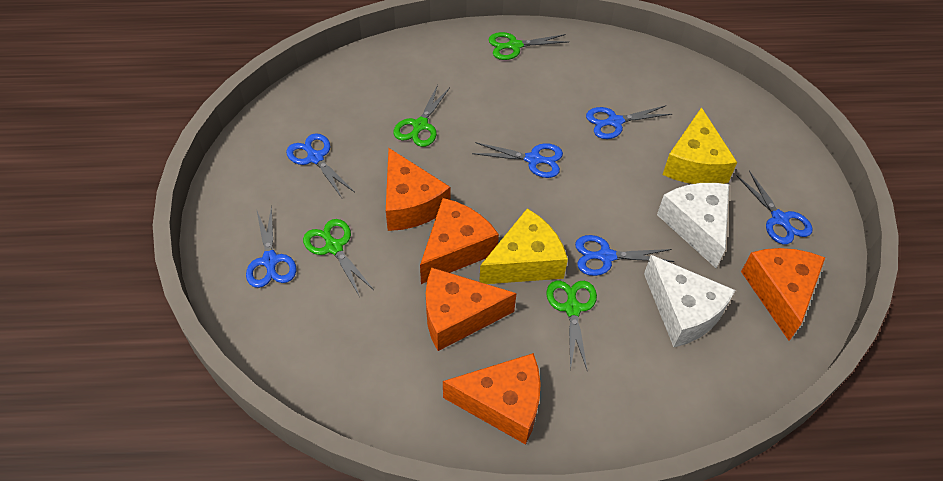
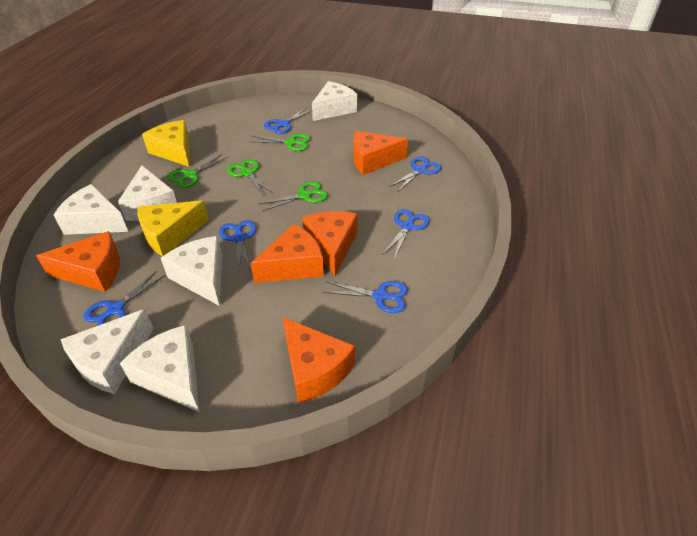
white cheese: [644,255,735,347] [657,183,729,268] = 2 -> [54,184,128,235] [61,309,154,394] [118,166,177,221] [120,325,199,412] [161,236,222,306] [312,81,357,121] = 6

